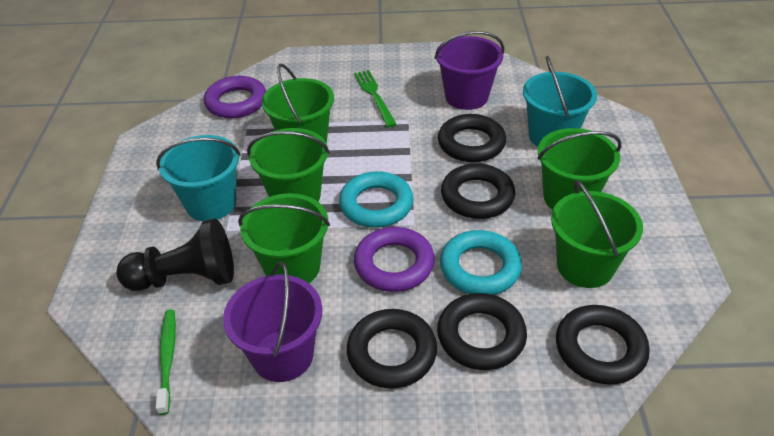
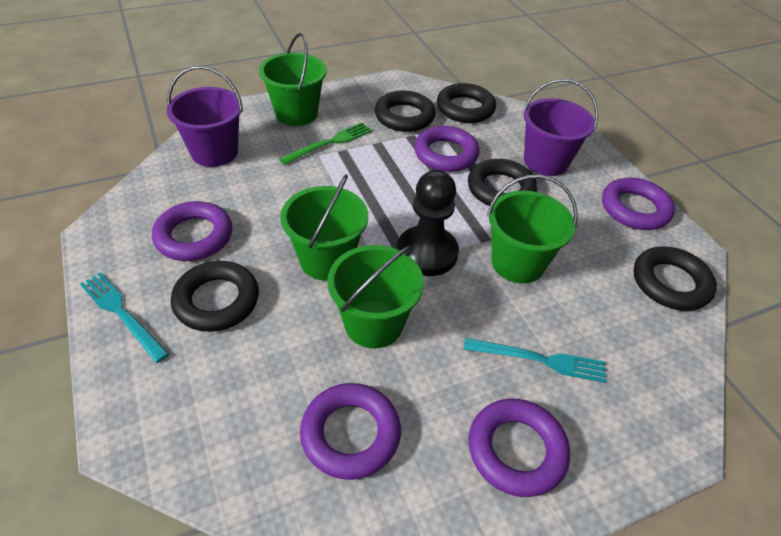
green bucket: [238,193,330,283] [247,128,330,202] [262,64,334,143] [537,128,622,210] [551,180,643,288] = 5 -> [259,33,327,126] [280,174,368,281] [327,245,424,348] [487,175,578,284] = 4
green toothbrush: [156,309,176,415] = 1 -> none = 0
purple ring: [204,76,266,118] [354,227,435,292] = 2 -> [152,201,232,261] [300,383,401,480] [414,126,480,172] [468,399,570,497] [602,177,675,230] = 5
turquoise bucket: [156,135,241,221] [523,56,597,147] = 2 -> none = 0
turquoise fork: none = 0 -> [80,272,169,363] [464,338,606,383] = 2
turquoise ring: [339,171,413,228] [440,230,522,295] = 2 -> none = 0

